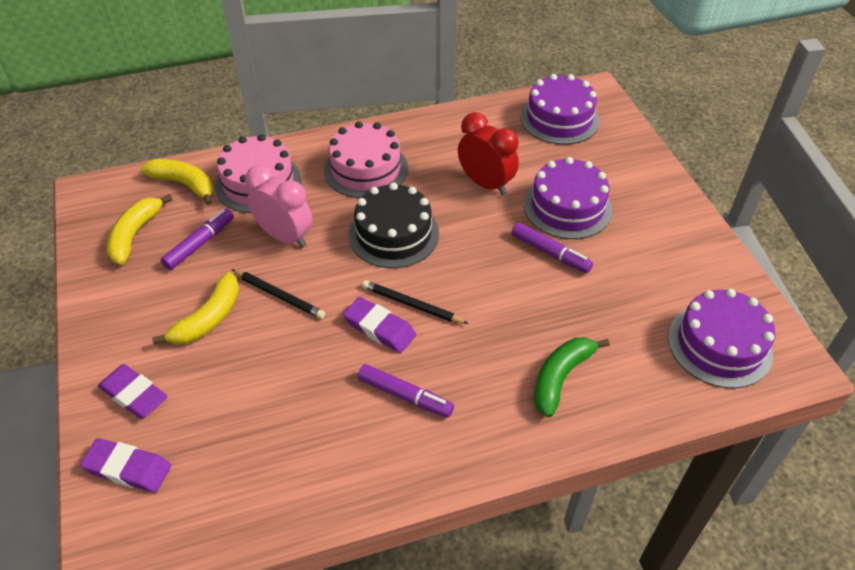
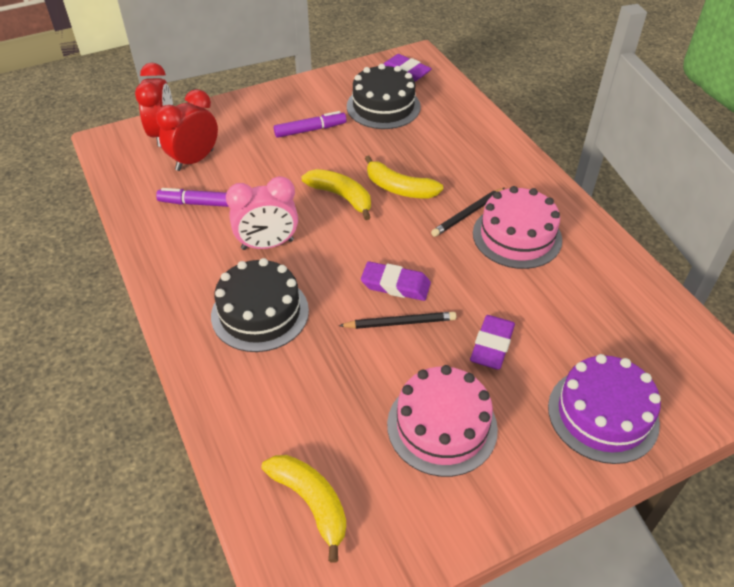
black cake: [348,183,439,268] = 1 -> [211,258,309,352] [347,64,421,129] = 2
green banana: [534,337,610,418] = 1 -> none = 0
purple cake: [520,74,600,145] [524,157,612,239] [668,289,775,388] = 3 -> [548,354,661,464] = 1
purple marker: [161,209,234,270] [358,364,454,418] [511,222,593,273] = 3 -> [156,188,229,207] [274,111,346,138] = 2
red clock: [458,112,519,196] = 1 -> [135,63,173,147] [156,89,218,171] = 2

